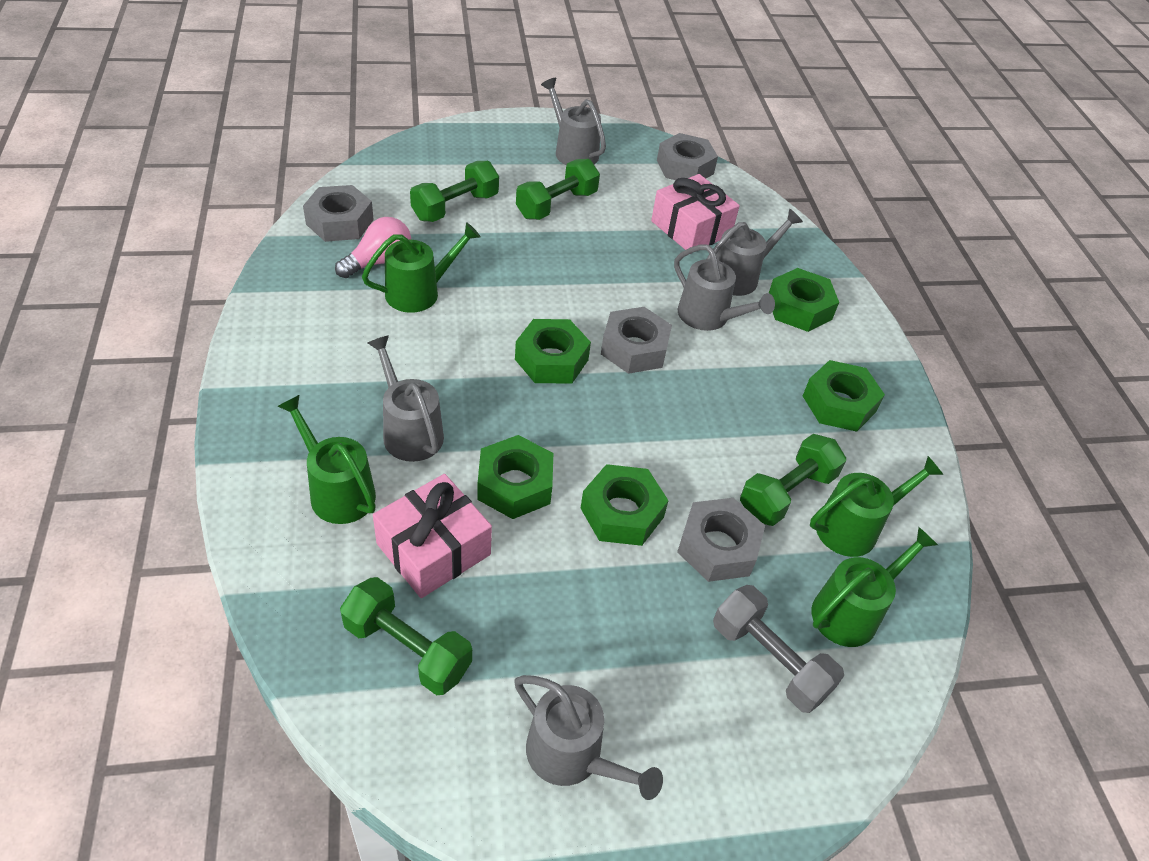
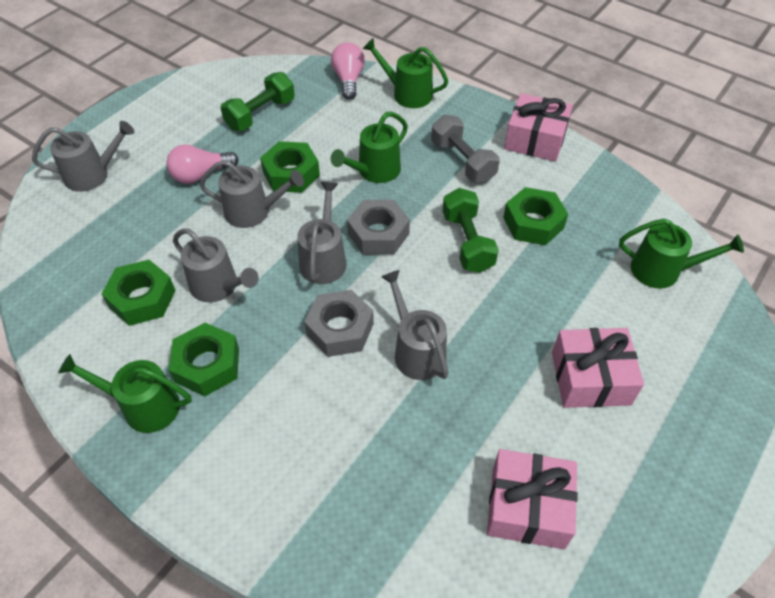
green dumbbell: [340,577,472,695] [410,161,499,222] [516,159,600,220] [740,434,846,526] = 4 -> [220,72,295,131] [442,188,499,273] = 2
green nut: [477,435,553,519] [515,319,591,383] [581,464,669,546] [769,268,839,332] [803,360,885,432] = 5 -> [101,260,176,326] [169,323,239,396] [260,141,320,193] [503,187,568,245] = 4
grey nut: [303,185,374,242] [601,307,672,374] [657,133,718,180] [677,498,765,582] = 4 -> [304,290,374,357] [347,200,410,255] = 2
pink gift: [373,474,492,598] [651,174,740,254] = 2 -> [487,449,578,549] [504,93,573,162] [552,328,644,408] = 3
pink light bulb: [335,217,411,278] = 1 -> [166,144,239,184] [331,42,365,100] = 2

